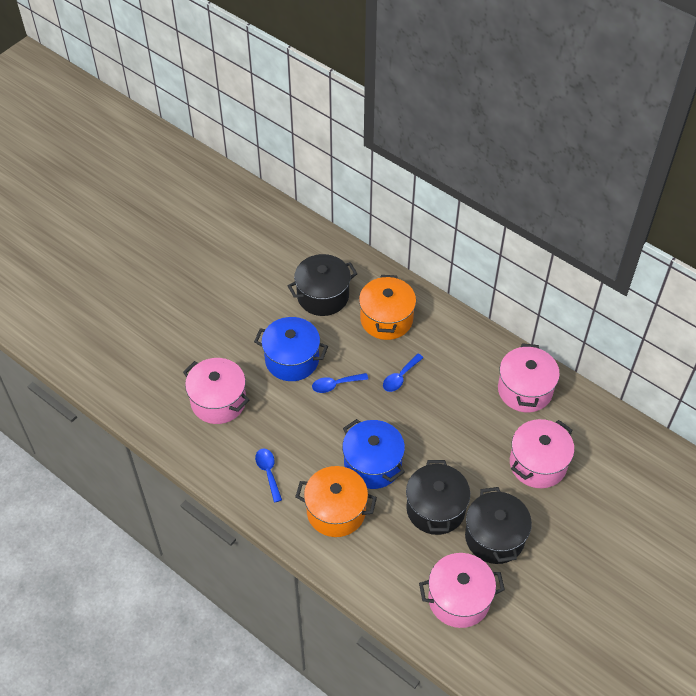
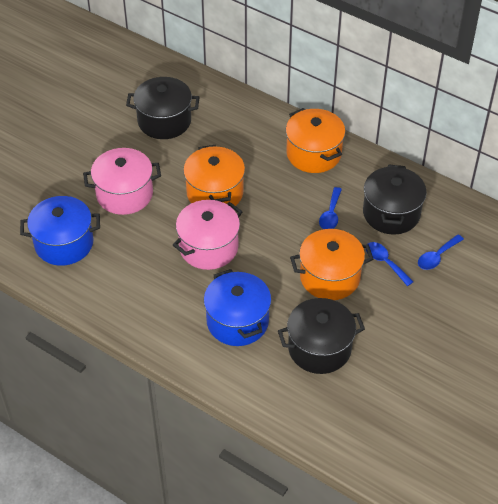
orange pot: [295,466,377,537] [359,275,416,340] = 2 -> [183,145,245,206] [286,108,345,173] [290,229,373,300] = 3
pink pot: [183,358,249,424] [419,553,505,628] [498,343,560,413] [510,419,574,488] = 4 -> [83,148,161,215] [173,200,242,270] = 2

